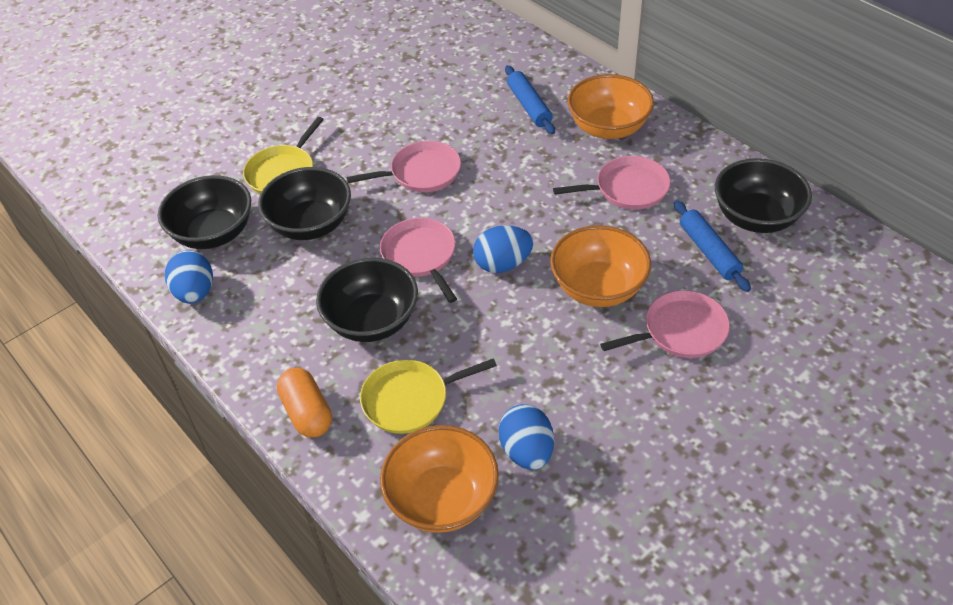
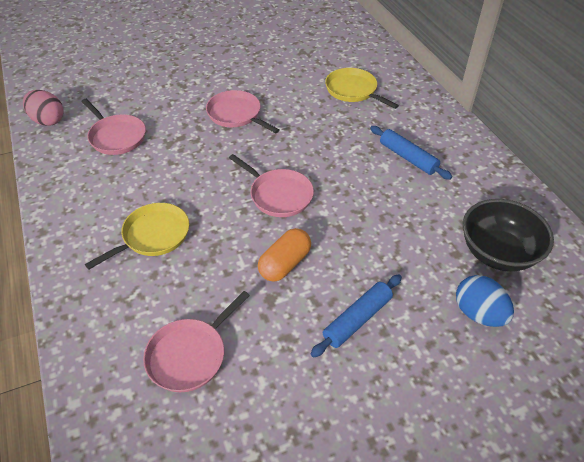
black bowl: [158,175,251,249] [258,167,351,240] [316,258,418,342] [715,158,812,233] = 4 -> [463,199,554,272] = 1
blue egg: [165,250,213,304] [473,225,533,273] [499,404,554,470] = 3 -> [456,275,514,327] = 1
orange bowl: [380,425,499,533] [550,225,651,307] [567,74,654,139] = 3 -> none = 0
pink egg: none = 0 -> [23,90,64,126] = 1

